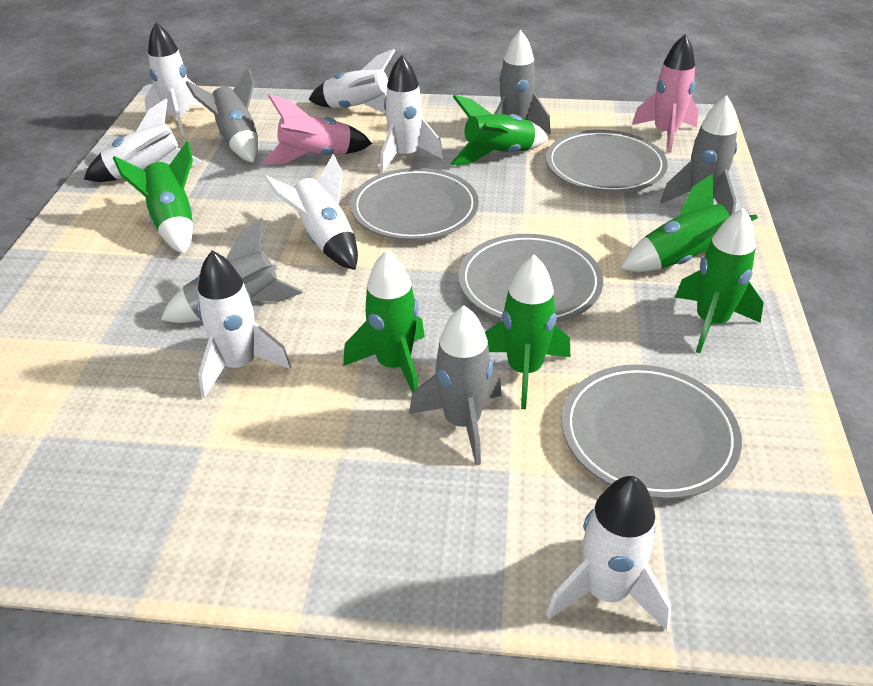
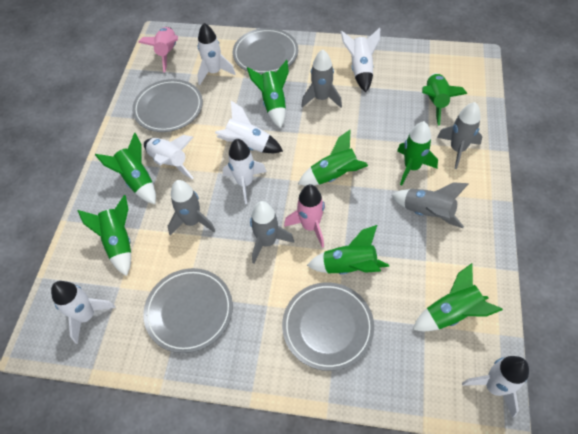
green rocket: [113,141,193,254] [343,250,425,393] [450,95,548,165] [485,255,570,409] [620,174,758,272] [675,208,764,353] = 6 -> [77,195,131,276] [95,132,156,204] [247,60,289,128] [298,129,368,186] [307,225,389,274] [397,121,438,186] [412,263,503,332] [422,73,467,126] = 8

